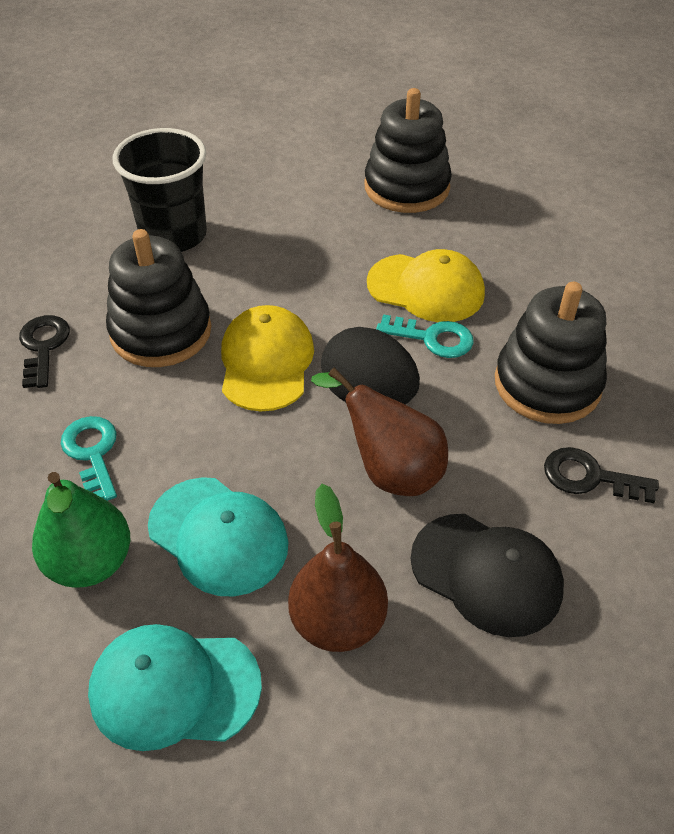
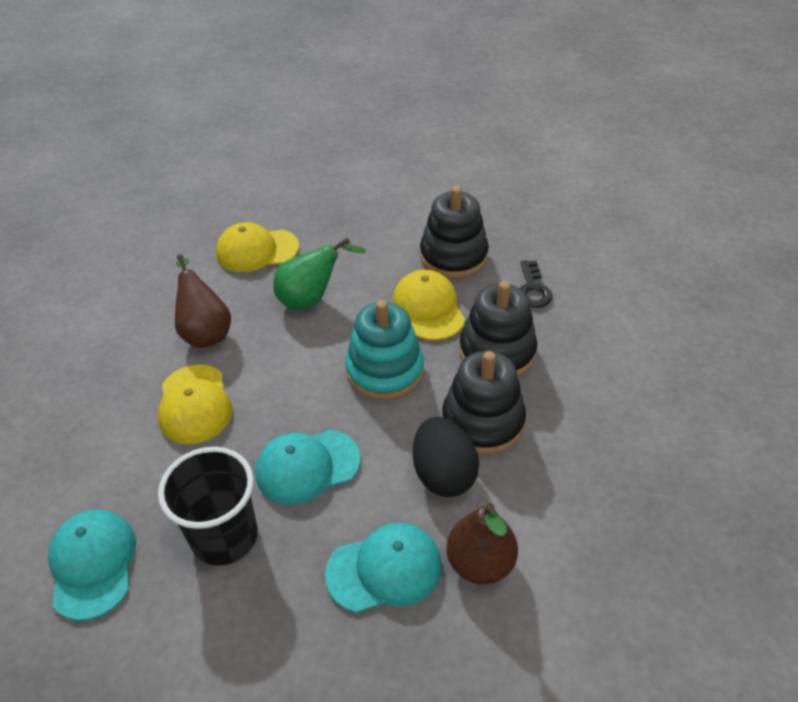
black cap: [411,514,564,637] = 1 -> none = 0
black key: [19,315,70,388] [544,447,659,503] = 2 -> [520,260,553,308] = 1
turquoise cap: [88,624,262,751] [148,477,288,597] = 2 -> [48,510,136,621] [255,430,361,505] [325,523,442,613] = 3
turquoise key: [61,416,117,501] [376,315,474,358] = 2 -> none = 0
turquoise stacking toy: none = 0 -> [345,300,424,400] = 1
yellow cap: [221,305,314,411] [367,249,485,322] = 2 -> [158,365,233,444] [216,222,299,272] [393,270,465,341] = 3

